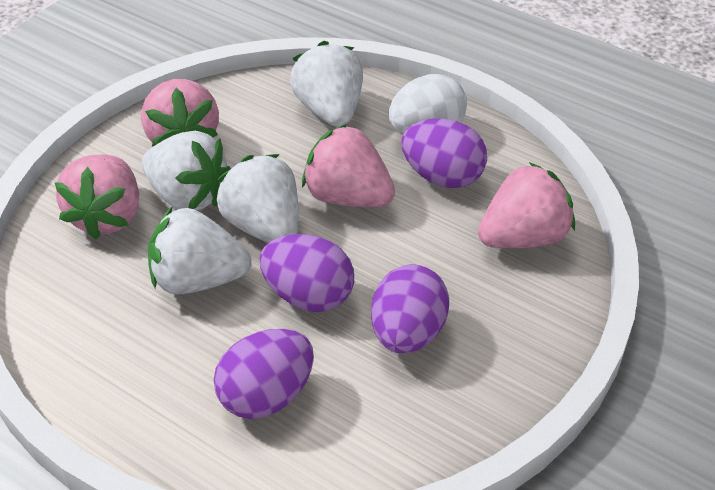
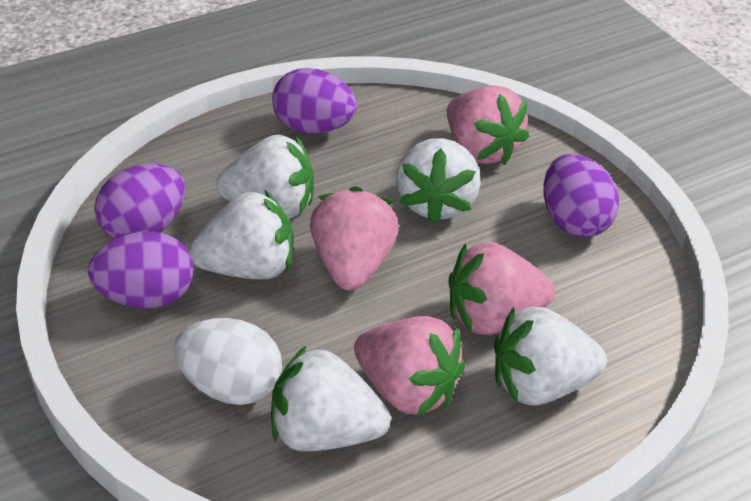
white strawberry: [142,131,231,210] [148,206,251,295] [216,154,299,243] [290,41,363,127] = 4 -> [189,190,293,280] [216,135,314,219] [271,345,391,452] [396,138,481,224] [494,307,607,406] = 5

